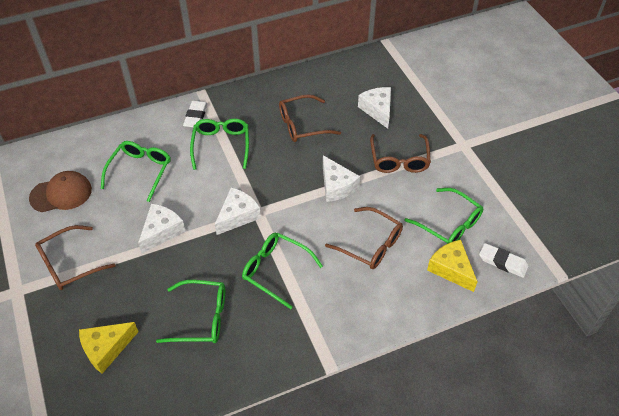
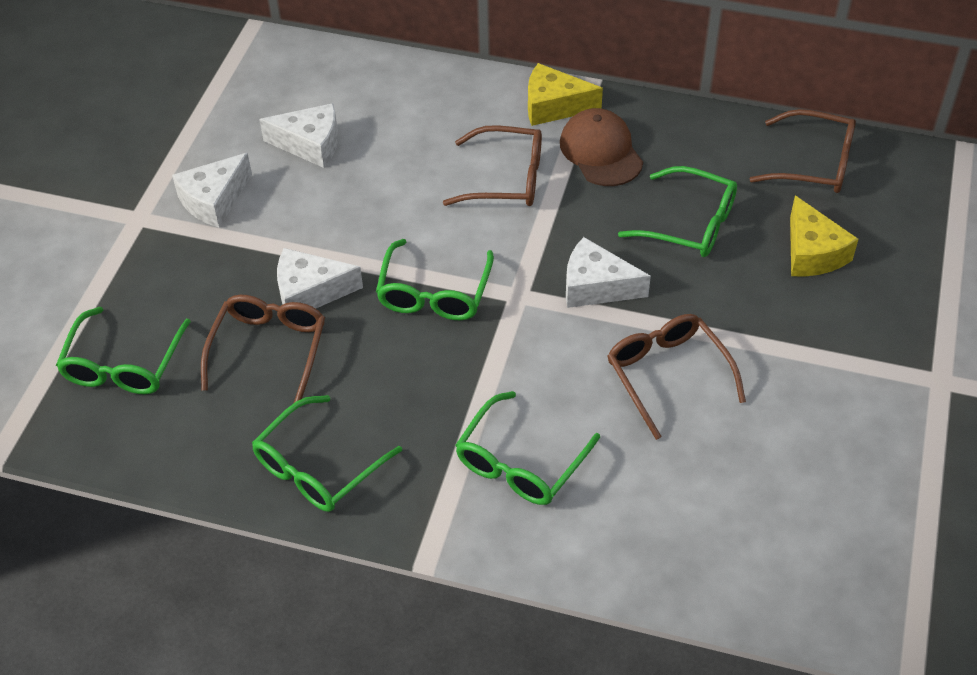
white eraser: [183,101,208,128] [479,243,529,278] = 2 -> none = 0

